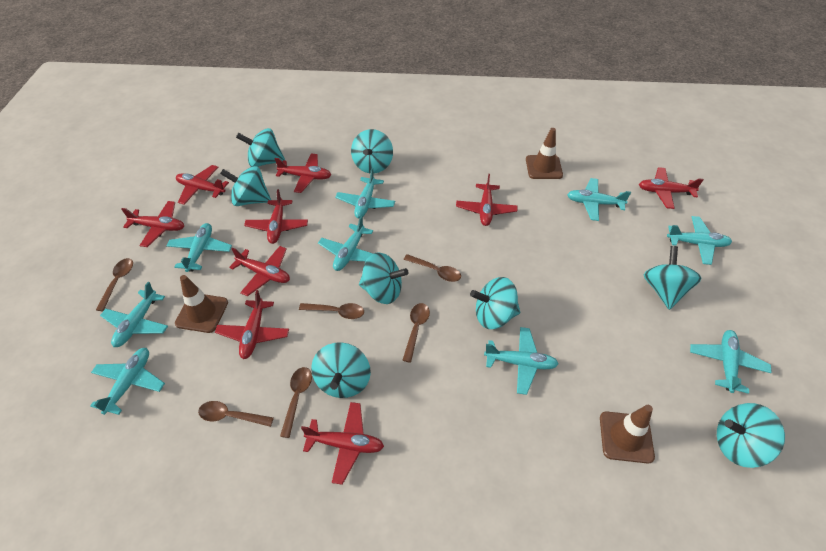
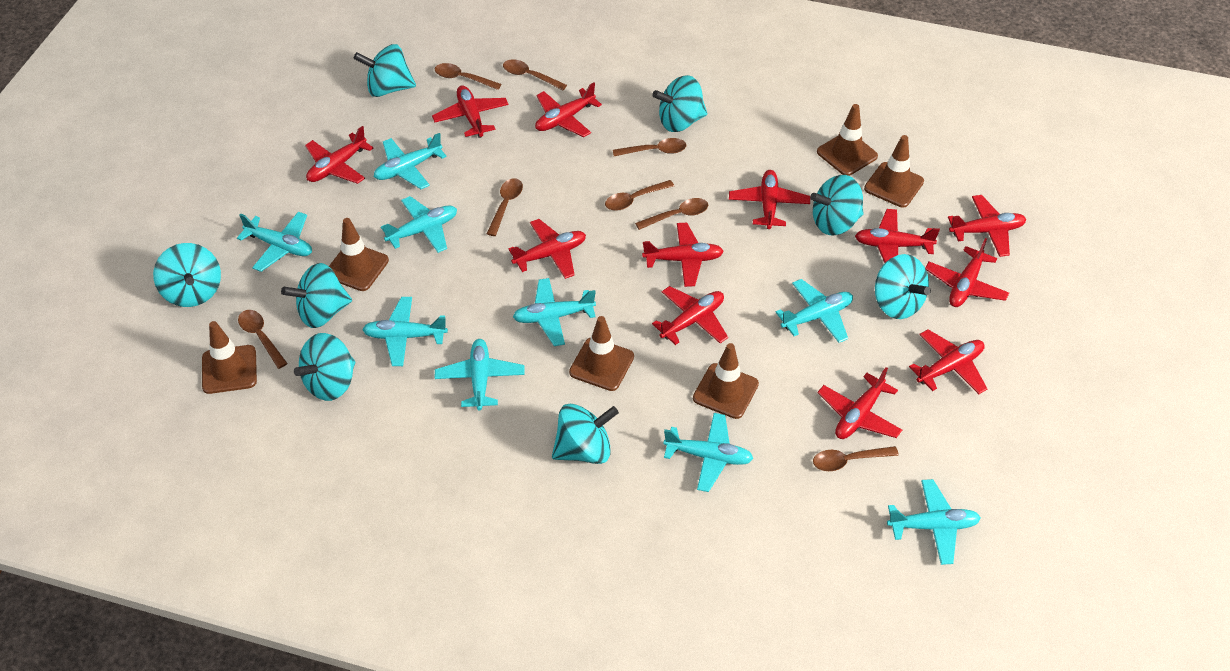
brown spoon: [96,258,133,311] [198,401,274,427] [280,367,312,438] [299,303,364,319] [402,303,430,363] [403,254,461,282] = 6 -> [238,310,288,369] [435,63,501,90] [487,178,523,236] [503,59,567,90] [605,180,674,211] [613,138,687,156] [635,198,708,230] [813,446,899,471] = 8
brown traffic cone: [175,275,228,333] [526,128,563,179] [600,405,655,464] = 3 -> [202,321,257,394] [329,218,389,291] [569,316,634,391] [693,343,759,419] [817,104,878,176] [864,135,924,208] = 6
red plane: [121,201,184,247] [176,165,229,205] [215,290,289,359] [229,246,290,296] [244,189,308,244] [275,153,331,193] [301,402,384,485] [456,174,517,226] [639,167,704,209] = 9 -> [305,126,373,184] [432,85,509,138] [508,219,586,279] [535,82,602,137] [642,223,724,287] [652,286,728,345] [729,170,810,229] [818,367,902,439] [855,209,940,263] [909,329,987,394] [925,238,1009,307] [948,195,1026,257] = 12

